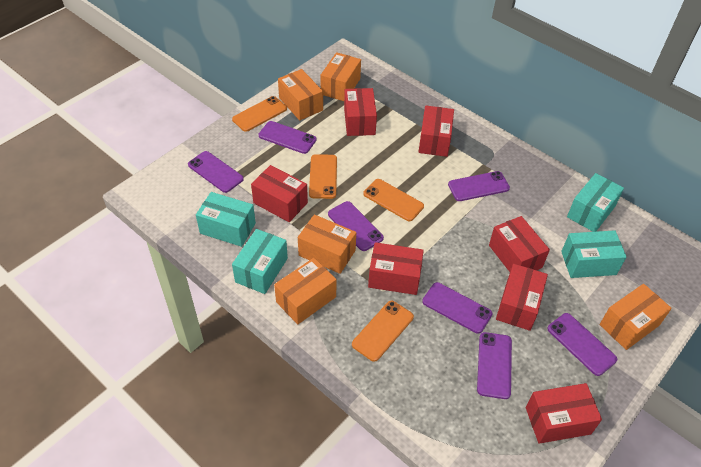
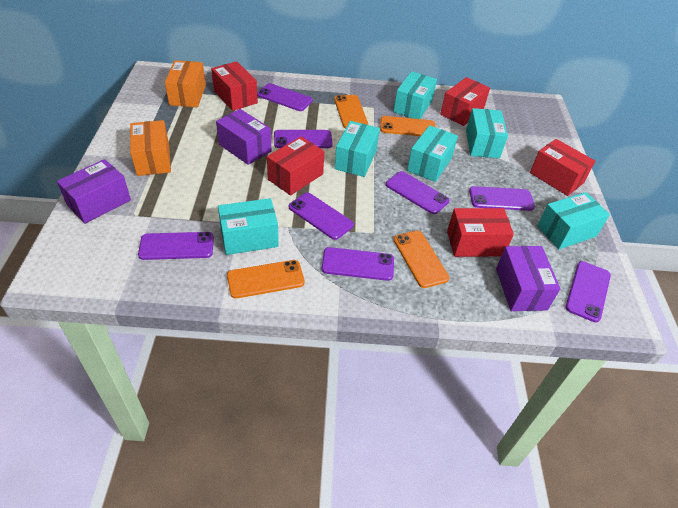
orange box: [274,258,337,324] [278,69,323,120] [298,214,356,274] [320,52,361,101] [600,284,672,350] = 5 -> [130,120,171,176] [165,60,206,107] = 2
purple box: none = 0 -> [57,159,131,224] [216,109,272,165] [496,246,561,311] = 3
purple phone: [188,151,244,193] [259,121,316,154] [328,201,384,251] [422,282,492,334] [448,171,510,201] [477,332,512,399] [547,313,617,376] = 7 -> [138,232,214,260] [257,83,313,111] [274,130,333,148] [289,193,354,240] [322,247,394,281] [386,171,449,214] [469,186,535,211] [565,261,611,323] = 8
red box: [251,165,308,222] [344,88,377,136] [368,242,424,295] [418,106,454,157] [489,216,550,272] [496,264,548,331] [526,383,602,444] = 7 -> [211,61,258,111] [267,136,325,195] [440,77,490,126] [447,208,514,257] [530,139,595,196] = 5
turquoise box: [196,192,256,247] [232,229,288,294] [561,230,627,278] [567,173,624,232] = 4 -> [218,198,279,255] [335,121,380,177] [393,71,437,119] [407,125,458,182] [466,108,508,158] [537,192,610,249] = 6

